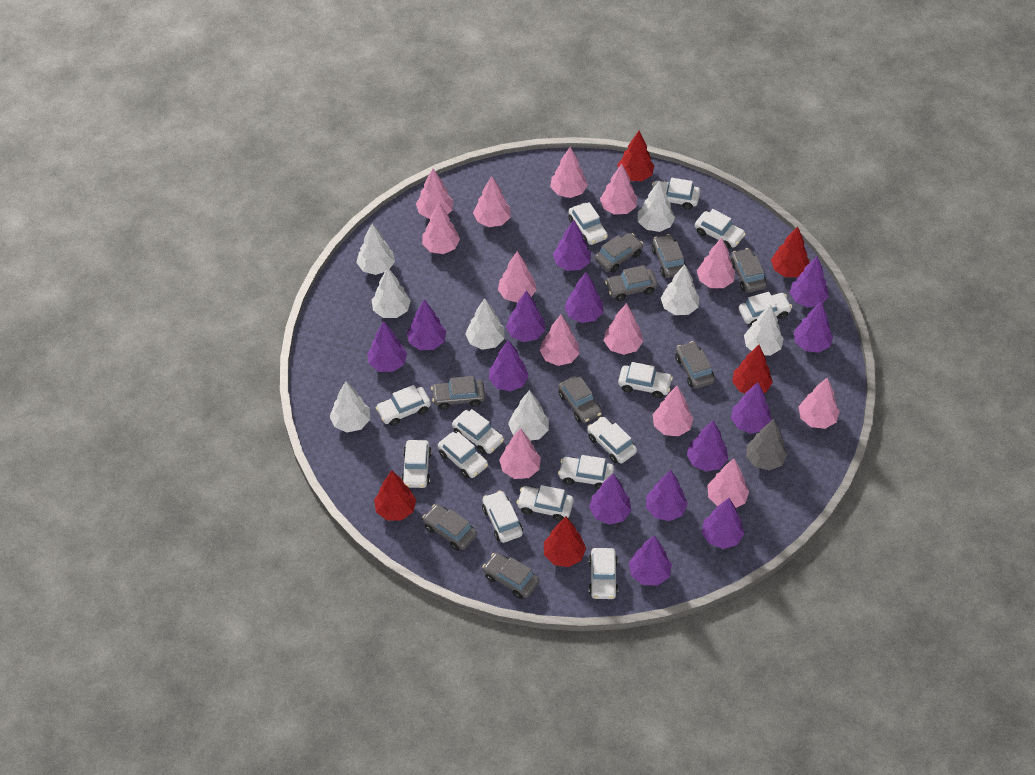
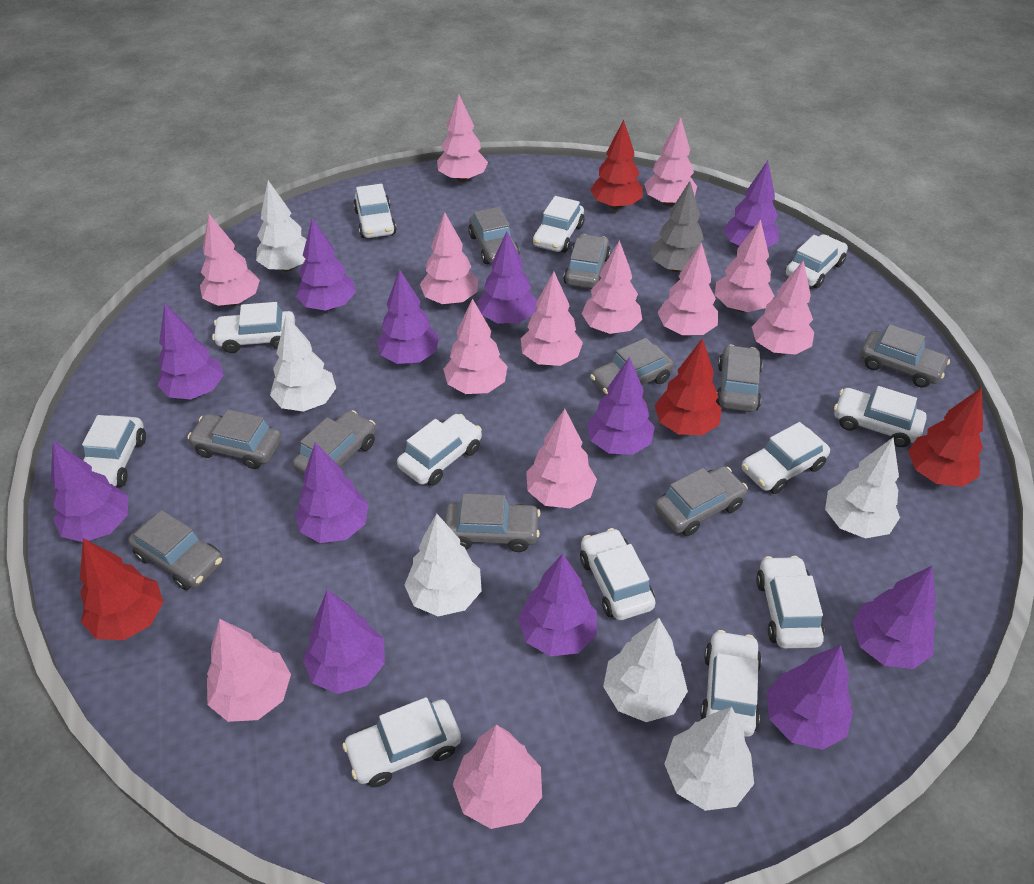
grey car: [422,504,477,551] [431,376,485,410] [483,553,539,599] [558,376,602,423] [595,233,643,272] [605,265,658,301] [651,234,687,278] [675,341,715,389] [731,248,767,293] = 9 -> [128,510,223,590] [188,409,282,469] [293,410,376,475] [445,493,541,552] [468,207,520,264] [563,234,611,289] [590,338,674,395] [654,466,748,536] [716,345,763,412] [860,324,950,388] = 10
purple tree: [367,321,407,372] [407,299,446,350] [489,340,529,391] [506,290,545,342] [553,220,591,271] [564,272,603,323] [589,473,631,525] [629,535,672,586] [646,470,688,521] [687,421,728,472] [702,498,744,549] [731,382,772,434] [790,256,829,308] [794,301,833,353] = 14 -> [51,441,128,542] [157,303,224,399] [295,442,369,543] [296,218,356,311] [303,590,385,694] [377,269,439,364] [478,232,537,324] [518,553,597,656] [587,357,655,455] [723,161,779,248] [767,645,853,750] [852,566,937,669] = 12
red tree: [374,470,416,520] [544,517,586,567] [617,131,654,181] [732,345,773,393] [771,227,809,277] = 5 -> [80,538,163,640] [590,120,643,209] [655,338,722,435] [908,387,983,487] = 4
white car: [376,385,431,426] [401,440,432,488] [438,432,488,478] [452,409,504,454] [482,490,523,543] [517,485,574,521] [558,455,614,489] [568,202,608,245] [587,417,637,464] [589,548,618,599] [618,362,673,398] [652,178,700,210] [695,209,746,249] [739,292,792,326] = 14 -> [82,415,146,487] [212,302,295,353] [342,697,461,787] [353,184,397,238] [397,414,482,486] [532,196,584,253] [580,528,655,620] [700,630,762,737] [742,422,830,494] [756,556,824,649] [785,234,848,288] [834,386,927,447] = 12
white tree: [329,381,370,433] [356,223,395,275] [372,267,411,318] [465,298,505,350] [508,390,549,441] [638,180,675,232] [661,264,699,315] [744,304,784,356] = 8 -> [256,180,307,272] [270,315,336,412] [404,514,482,616] [603,618,688,722] [664,707,754,811] [825,438,900,538] = 6

